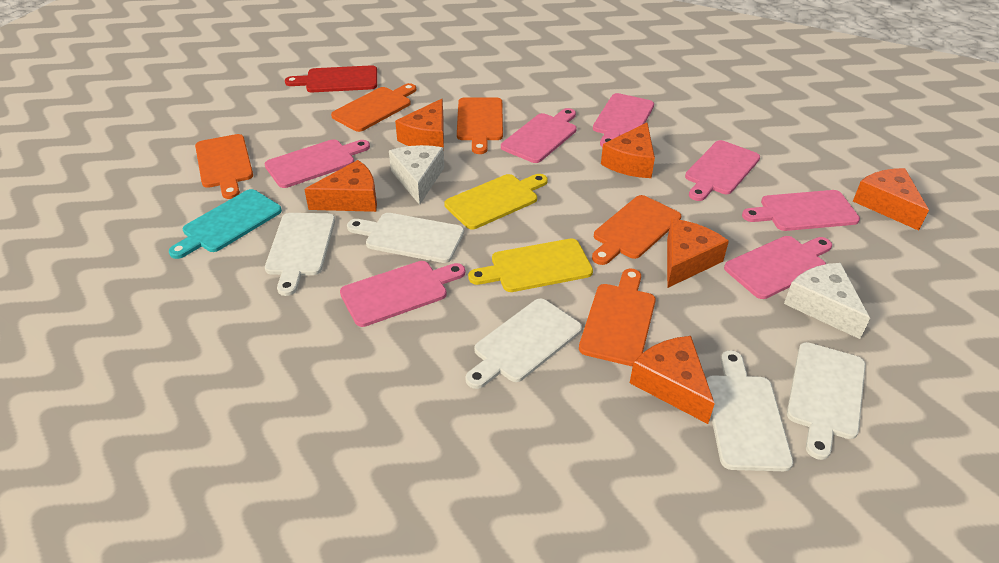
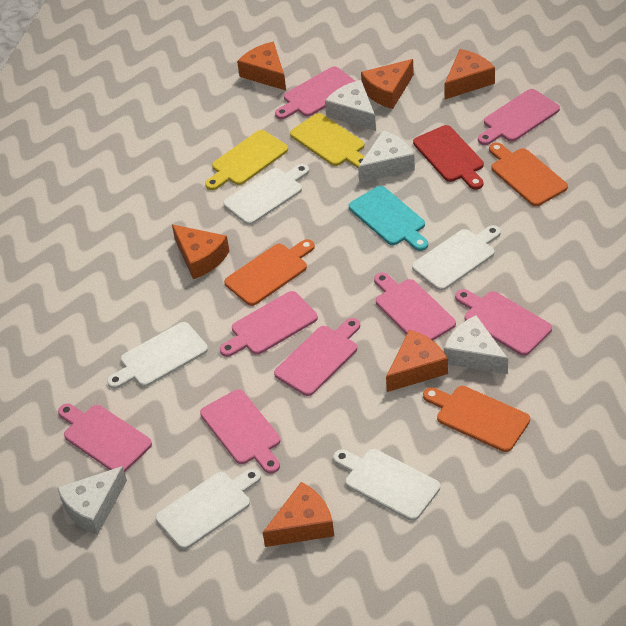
orange cutting board: [195,134,253,199] [331,83,416,132] [457,97,503,154] [579,269,656,366] [592,195,681,265] = 5 -> [224,239,315,306] [423,386,530,452] [489,143,568,206] = 3
pink cutting board: [265,139,370,188] [340,261,465,327] [501,108,577,163] [593,93,654,147] [685,140,760,201] [724,236,832,299] [742,190,860,231] = 7 -> [58,404,152,472] [200,389,281,474] [220,291,318,357] [274,318,360,396] [275,66,355,119] [374,272,456,341] [455,289,552,356] [478,89,560,145] = 8
white cheese: [389,145,444,205] [784,263,870,339] = 2 -> [57,466,127,535] [325,80,376,131] [358,130,415,183] [444,316,508,374] = 4

